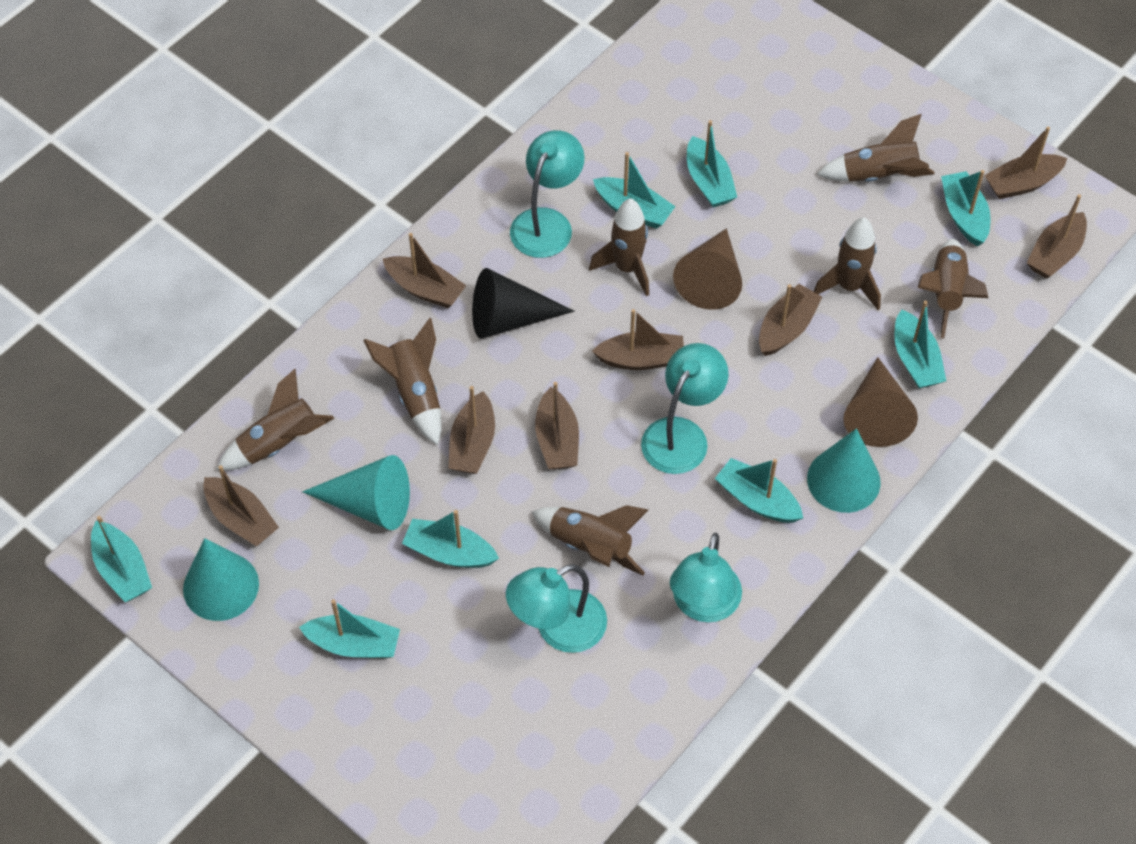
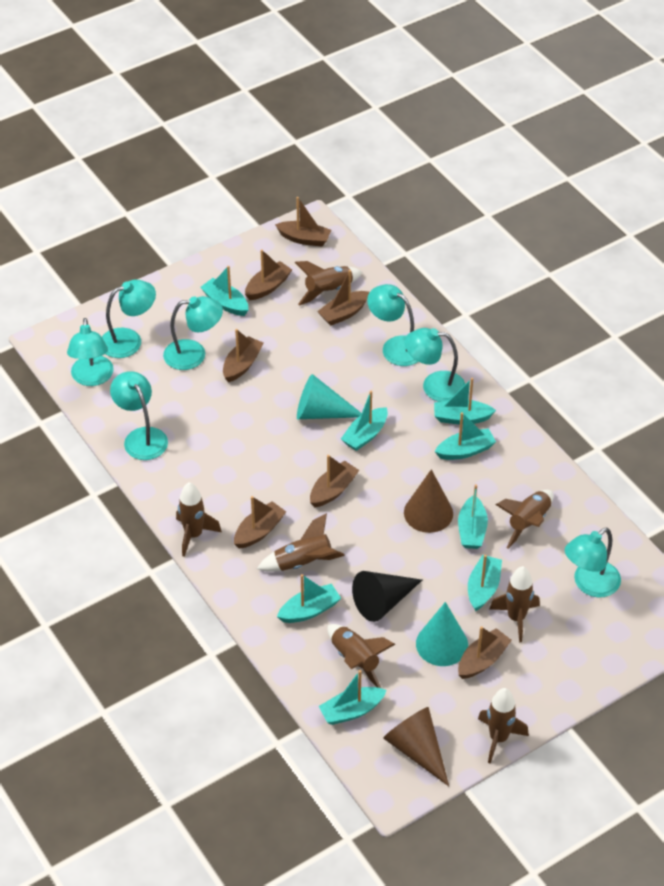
brown boat: [203,465,279,546] [383,233,466,308] [448,386,495,474] [535,382,579,470] [592,309,684,370] [759,284,822,356] [985,126,1067,199] [1027,194,1087,279] = 8 -> [223,329,263,382] [234,496,286,549] [245,249,292,300] [275,197,331,247] [310,455,359,507] [317,270,369,326] [458,626,512,679] = 7
turquoise cone: [183,538,259,621] [302,455,410,530] [807,428,881,513] = 3 -> [297,374,362,419] [416,602,468,666] = 2
turquoise lamp: [506,564,607,653] [510,130,585,258] [641,343,729,474] [670,533,742,622] = 4 -> [67,318,114,386] [102,280,156,358] [110,371,168,460] [163,296,223,370] [367,284,418,366] [405,328,465,402] [565,528,621,598] = 7

